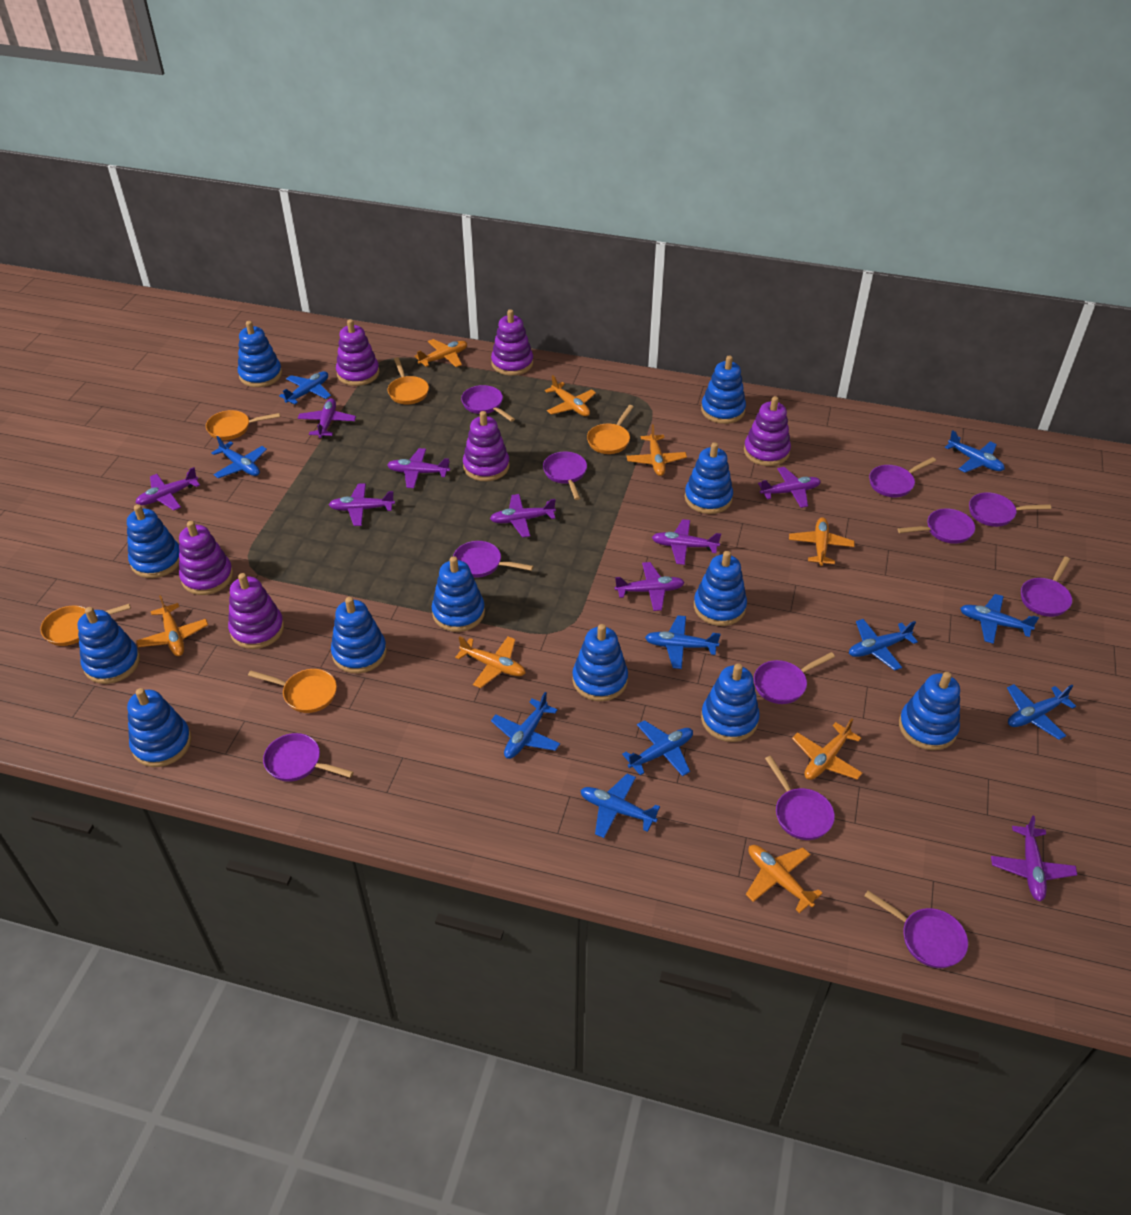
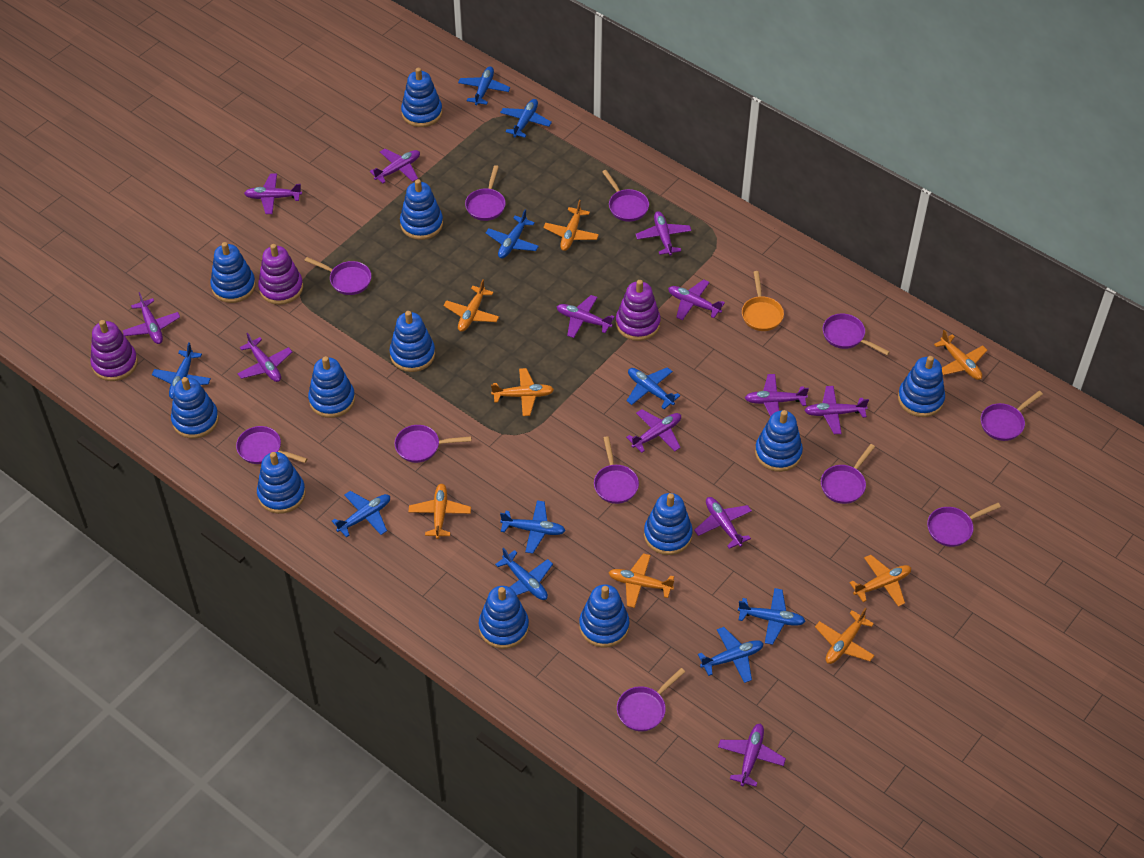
orange pan: [40,604,131,646] [206,410,280,440] [248,669,337,713] [388,357,429,404] [587,405,634,454] = 5 -> [742,271,784,331] = 1
purple plane: [136,467,200,510] [298,398,356,438] [329,483,395,526] [387,448,450,488] [490,494,556,538] [615,562,685,611] [652,519,721,565] [758,467,821,508] [991,815,1077,901] = 9 -> [122,292,180,344] [237,333,292,382] [244,174,302,214] [370,149,420,183] [557,295,615,338] [626,409,681,453] [636,211,692,256] [668,279,725,320] [694,497,752,549] [718,724,786,787] [745,374,809,417] [804,386,869,434] = 12
purple stacking toy: [179,521,233,595] [228,573,284,649] [336,319,379,386] [463,411,510,481] [491,309,533,376] [744,396,791,466] = 6 -> [90,320,138,381] [258,244,303,305] [616,280,661,341] = 3

